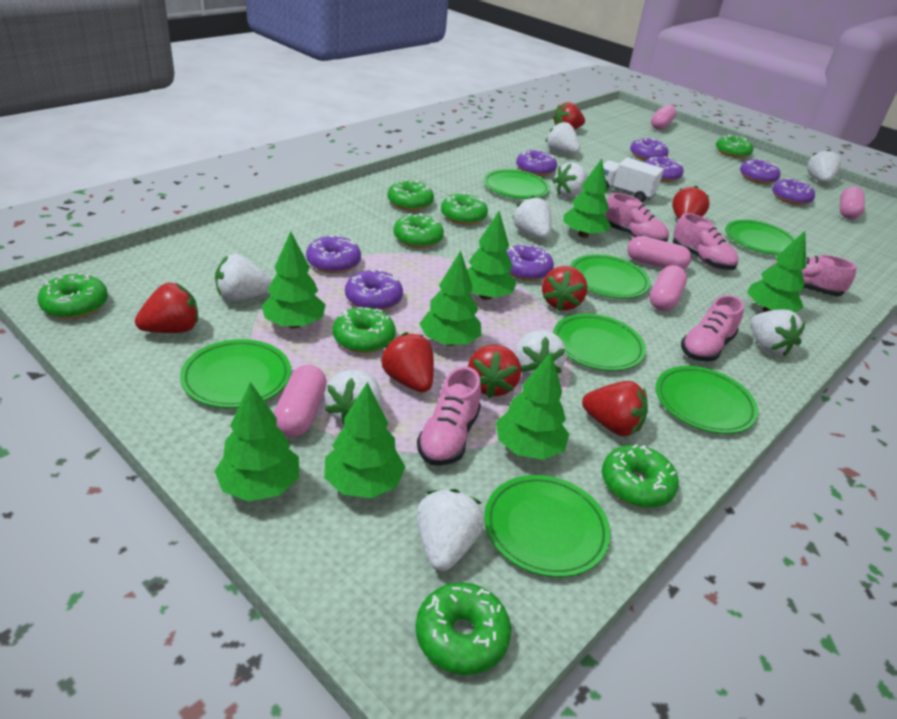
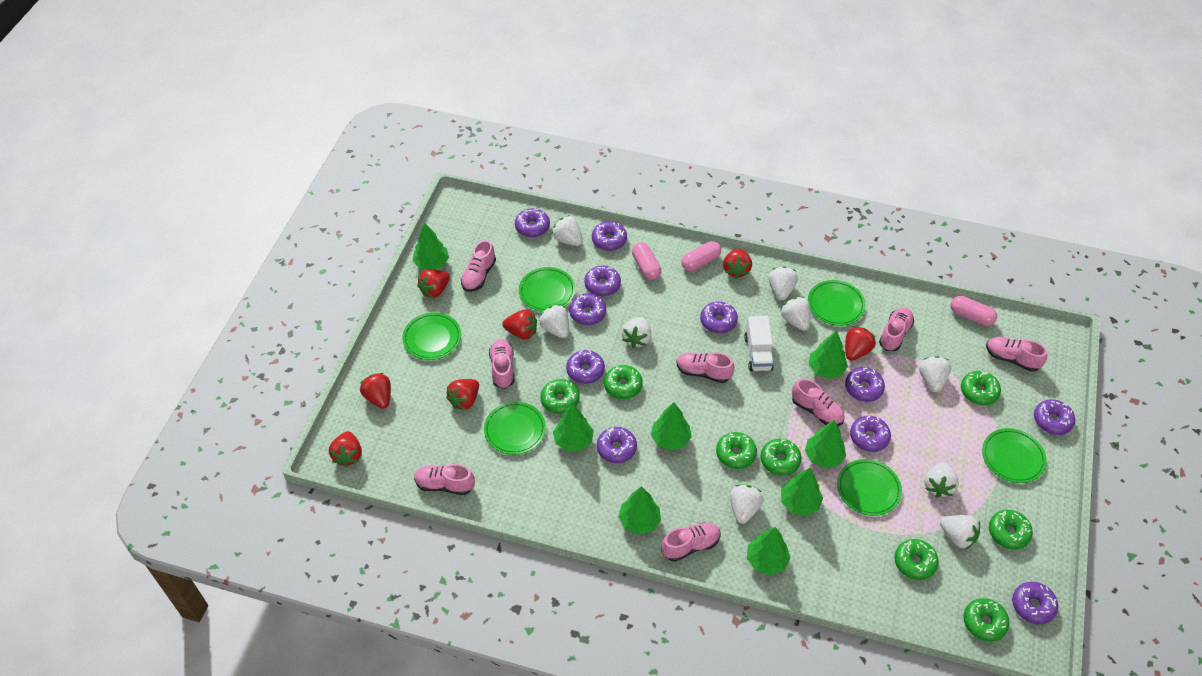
green plate: [180,339,291,408] [483,169,550,199] [484,475,611,577] [553,314,646,371] [570,254,650,298] [656,366,759,434] [725,220,795,255] = 7 -> [402,312,461,360] [484,402,546,455] [519,267,575,312] [808,280,866,326] [837,459,902,516] [982,428,1047,483] = 6
pink capsule: [274,365,327,437] [627,236,692,270] [649,265,687,311] [651,105,676,130] [840,186,865,219] = 5 -> [632,242,661,280] [681,241,721,271] [950,296,997,326] = 3
pink shoe: [417,367,481,466] [604,193,669,242] [673,213,739,270] [681,295,744,361] [770,255,856,296] = 5 -> [414,464,475,495] [461,240,496,292] [489,339,514,389] [661,522,721,562] [677,352,734,383] [792,379,845,426] [879,307,914,351] [986,337,1047,372] = 8
purple donut: [306,235,361,273] [345,269,403,311] [506,244,554,281] [516,150,557,176] [630,137,669,161] [645,156,684,182] [740,159,781,184] [772,178,815,205] = 8 -> [515,208,550,237] [566,350,605,384] [569,293,606,325] [584,266,621,297] [592,221,627,251] [597,427,637,463] [700,301,738,333] [845,367,885,402] [850,416,891,452] [1012,582,1058,624] [1034,399,1075,435] = 11

